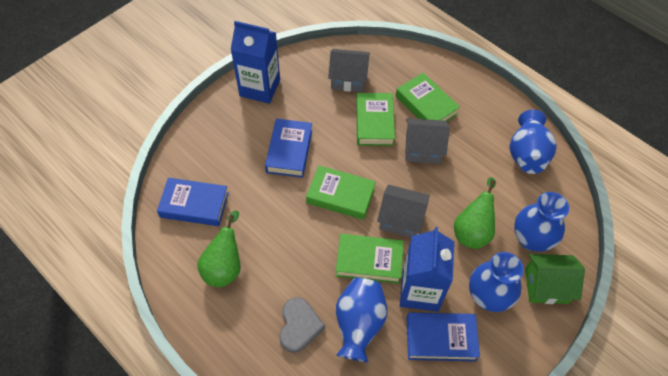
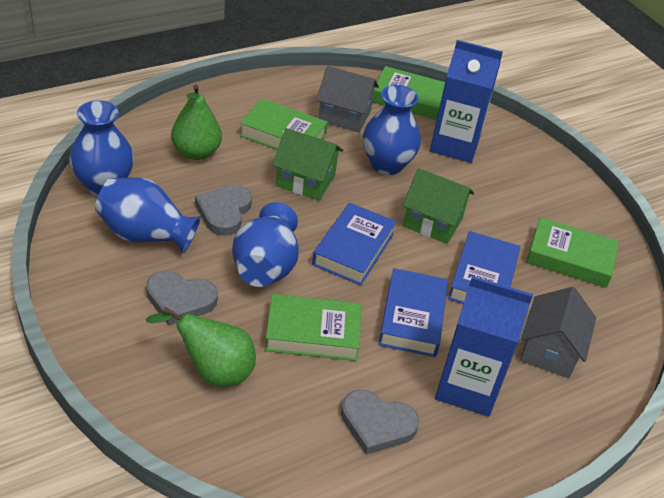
green house: [525,254,585,304] = 1 -> [272,128,343,201] [402,168,474,244] = 2
grey heart: [279,297,325,353] = 1 -> [146,271,218,325] [195,184,252,236] [341,390,419,455] = 3
grey house: [328,49,370,92] [377,185,430,238] [405,118,450,164] = 3 -> [316,66,379,132] [520,287,596,378] = 2

